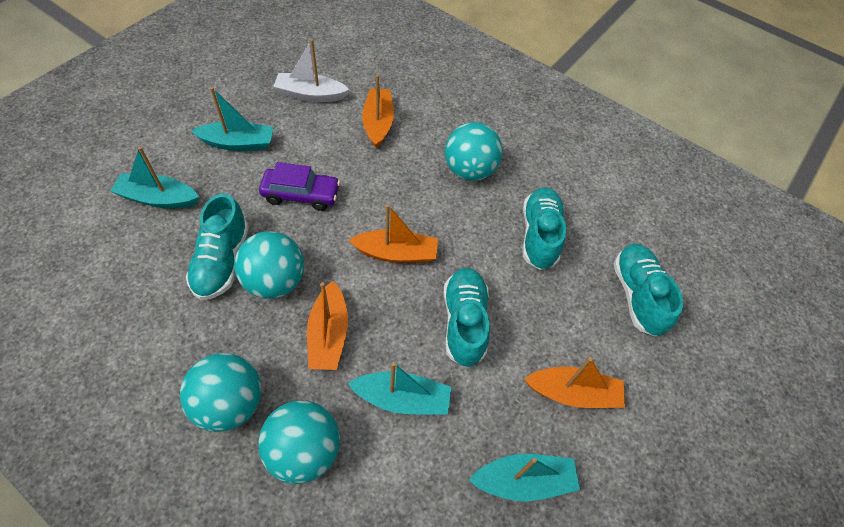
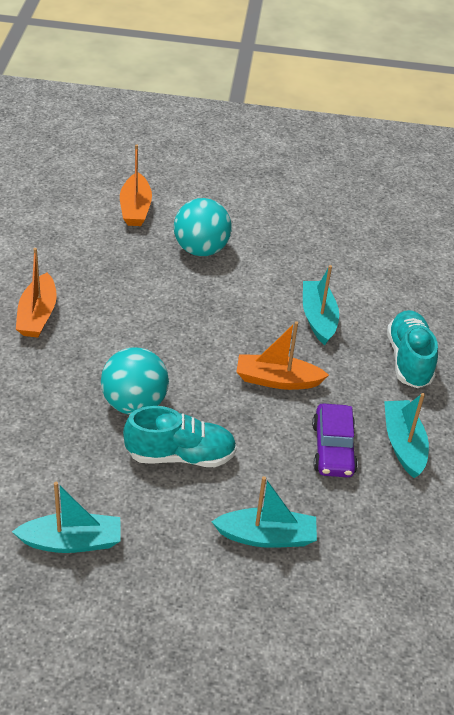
orange boat: [307,281,348,370] [349,204,438,263] [362,74,394,149] [524,357,625,408] = 4 -> [16,248,57,338] [120,144,152,226] [237,321,329,390] = 3
turquoise ball: [180,353,261,432] [234,231,304,299] [258,400,340,484] [445,122,503,181] = 4 -> [101,347,169,415] [174,198,232,256] = 2
turquoise shoe: [186,193,249,300] [443,268,490,367] [523,187,566,270] [613,244,683,336] = 4 -> [123,406,237,467] [387,310,438,388] = 2
white boat: [273,39,350,102] = 1 -> none = 0

